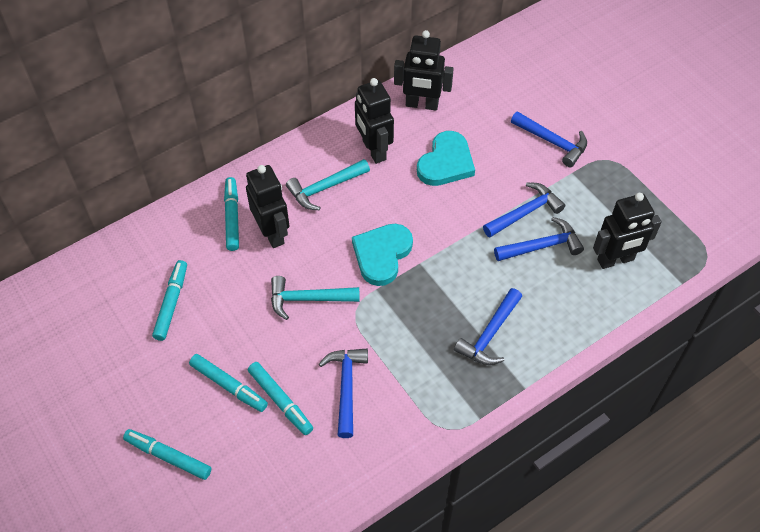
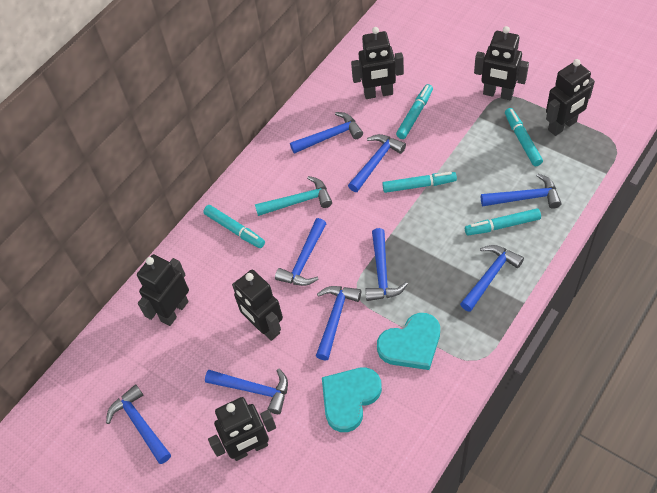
black robot: [246,165,289,248] [355,78,394,164] [394,30,454,111] [593,193,662,269] = 4 -> [137,254,189,326] [208,397,276,461] [232,269,283,341] [351,27,404,99] [474,26,529,100] [546,59,595,136] = 6
blue hammer: [319,349,368,438] [454,288,522,365] [483,183,565,237] [494,217,584,261] [511,111,587,167] = 5 -> [106,385,171,464] [205,369,288,414] [275,218,327,286] [290,112,363,154] [316,286,361,361] [348,134,406,192] [365,228,408,301] [460,245,524,312] [481,174,561,209] = 9
turquoise hammer: [271,276,360,320] [286,159,370,210] = 2 -> [255,176,332,216] = 1

